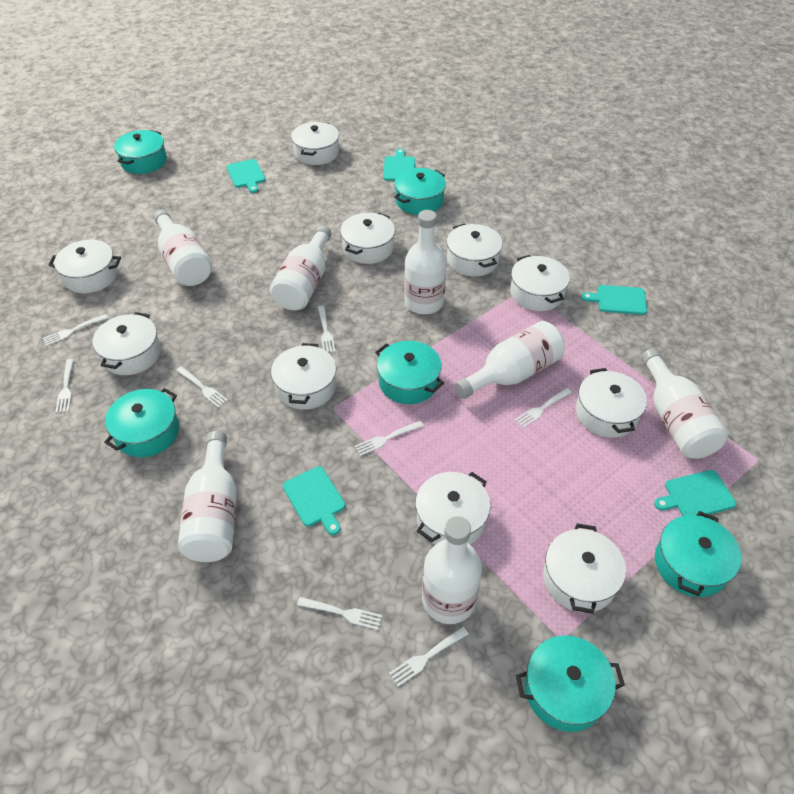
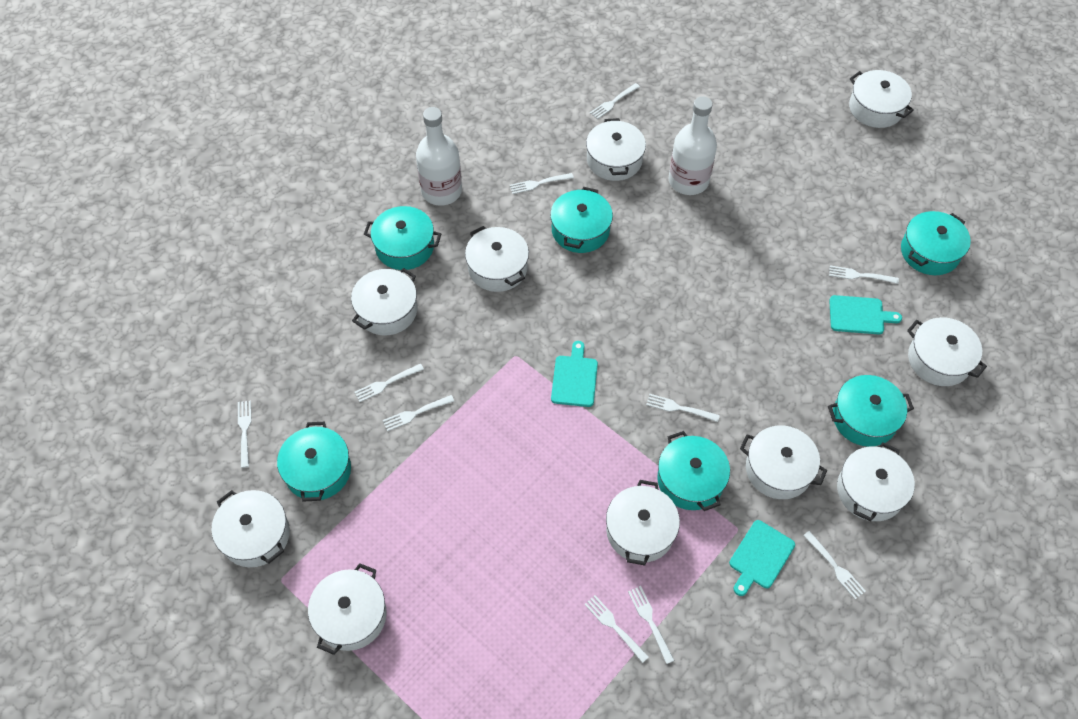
turquoise cutting board: [226,159,265,193] [283,466,345,535] [383,149,415,181] [581,285,647,315] [654,470,736,516] = 5 -> [551,341,598,407] [729,520,795,596] [829,295,902,334] = 3
white bottle: [153,209,212,286] [178,431,237,562] [270,226,332,310] [404,210,446,314] [422,516,482,624] [454,321,565,399] [641,348,728,459] = 7 -> [416,107,462,206] [669,96,717,195] = 2
white fork: [42,314,108,346] [56,359,74,413] [176,366,228,408] [297,597,382,630] [318,306,336,353] [355,421,424,456] [389,627,468,687] [515,388,572,428] = 8 -> [238,400,251,468] [354,364,424,402] [383,395,454,431] [510,173,574,194] [584,595,649,663] [590,83,640,119] [628,586,675,664] [646,394,720,422] [803,531,866,599] [829,265,899,284] = 10

